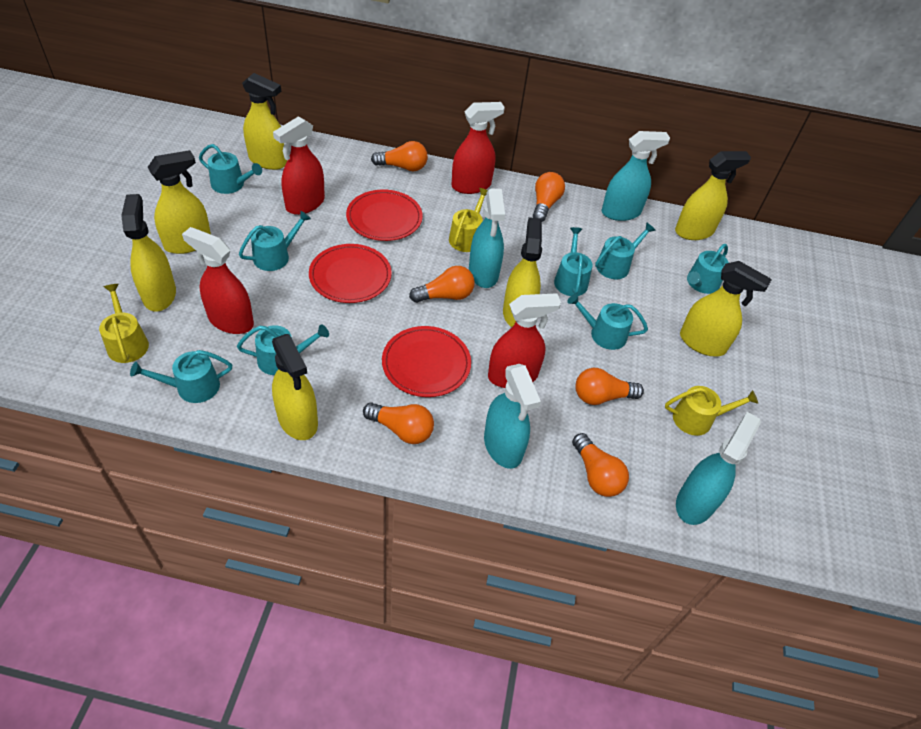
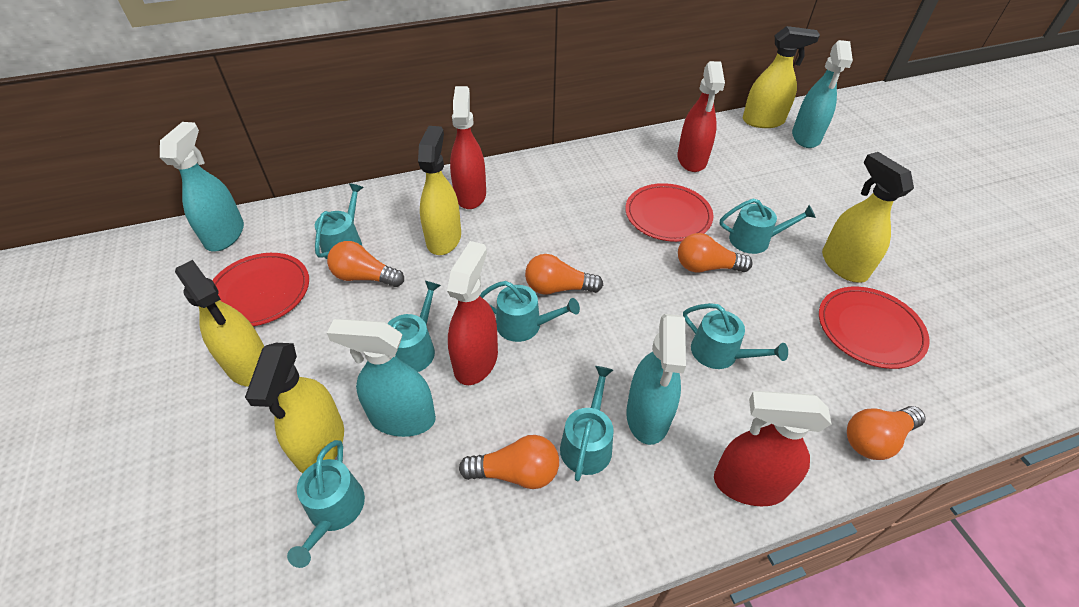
orange light bulb: [363,402,434,444] [371,141,428,171] [409,266,475,303] [533,172,565,222] [572,433,629,497] [575,368,644,405] = 6 -> [327,241,404,287] [459,435,559,489] [525,254,603,295] [678,233,753,272] [847,406,926,460] = 5
turquoise watering can: [130,350,232,403] [199,144,262,194] [237,324,329,375] [239,211,311,271] [554,227,593,296] [567,293,648,350] [595,222,656,279] [687,244,729,294] = 8 -> [287,440,365,568] [315,183,364,259] [387,281,441,372] [480,281,580,342] [560,366,614,481] [683,303,788,369] [720,198,816,254] = 7
yellow spray bottle: [121,194,176,312] [148,150,211,254] [242,73,287,170] [272,334,318,440] [503,217,542,327] [675,151,751,240] [680,261,772,356] = 7 -> [175,260,264,386] [245,343,344,473] [418,126,461,255] [743,26,820,128] [822,152,914,283] = 5
yellow watering can: [99,284,149,363] [449,188,488,252] [665,386,758,436] = 3 -> none = 0

